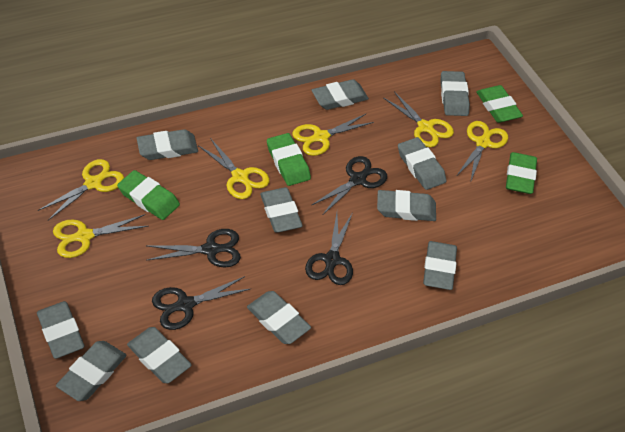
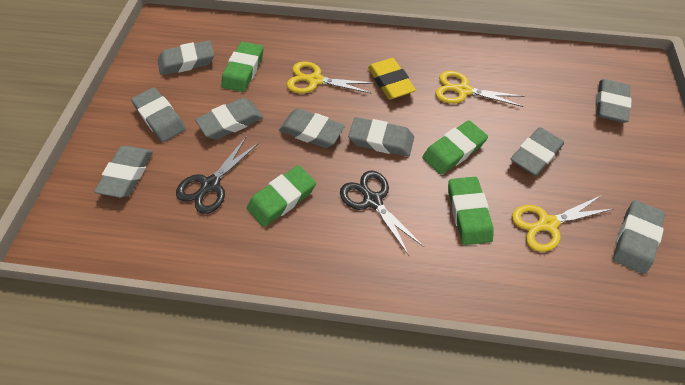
black scissors: [147,229,241,267] [152,276,250,330] [305,212,353,285] [312,156,387,214] = 4 -> [176,136,259,214] [340,171,424,255] = 2
grey eraser: [37,301,84,359] [56,341,126,401] [127,327,192,383] [137,129,198,160] [247,291,311,344] [260,187,303,232] [312,79,369,110] [377,190,436,221] [398,137,446,190] [423,241,457,290] [440,71,470,116] = 11 -> [94,146,153,198] [131,87,186,142] [158,40,214,75] [195,98,263,140] [279,108,345,148] [348,117,414,157] [511,127,564,176] [596,79,631,123] [613,200,665,274] = 9
yellow eraser: none = 0 -> [368,58,416,99] = 1
yellow scissors: [38,159,124,220] [53,214,148,258] [198,138,270,199] [292,114,374,156] [384,91,454,147] [457,121,508,180] = 6 -> [287,61,374,93] [435,71,524,107] [512,195,613,252] = 3

